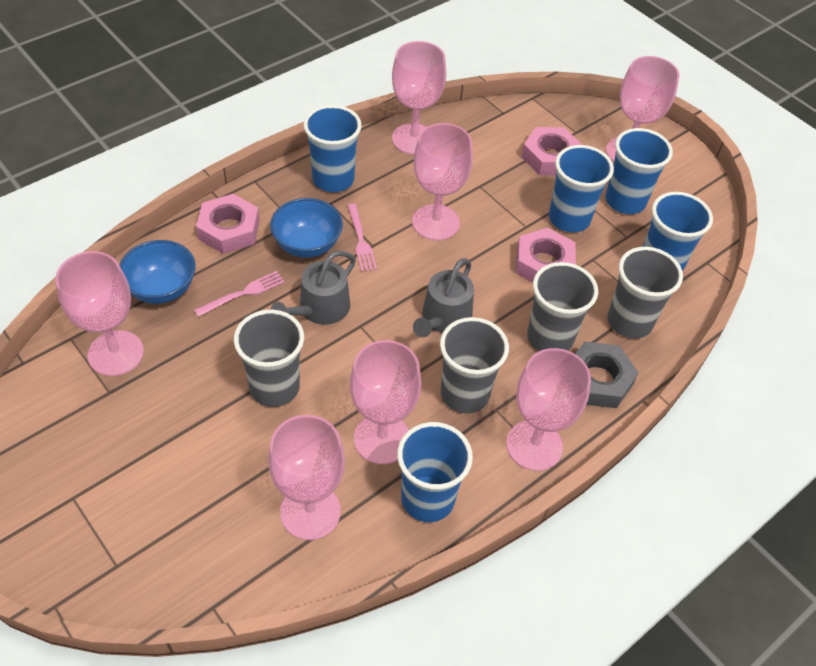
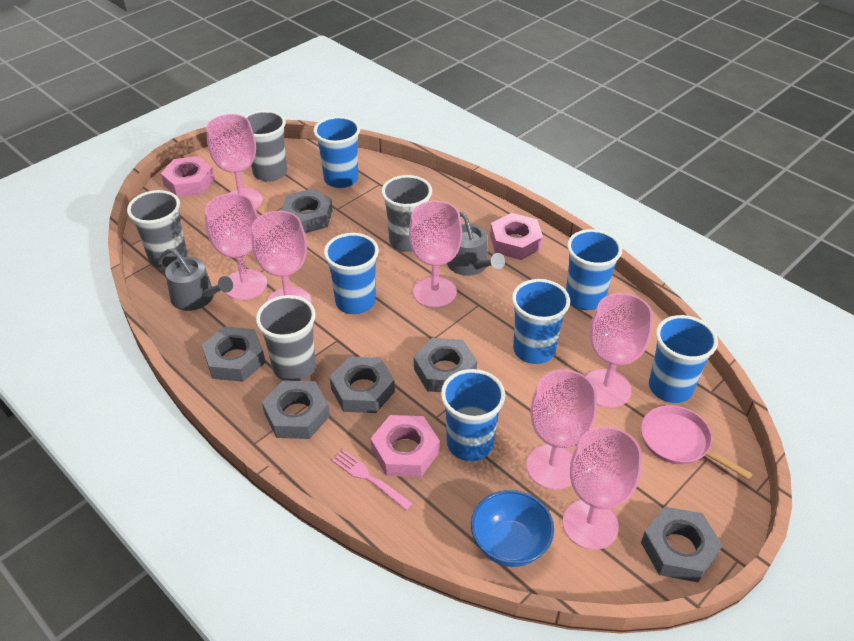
blue bowl: [119,240,196,304] [270,198,343,258] = 2 -> [471,490,554,567] = 1
blue cup: [304,105,362,192] [397,422,473,522] [549,145,614,232] [605,128,673,214] [643,192,713,271] = 5 -> [314,116,360,188] [324,233,379,314] [441,369,506,461] [512,279,570,364] [566,229,622,310] [649,315,718,403] = 6
grey nut: [575,342,638,408] = 1 -> [202,326,266,382] [262,380,330,439] [281,189,333,233] [330,357,395,413] [414,338,477,392] [641,507,722,582] = 6
pink fork: [194,271,285,317] [347,204,377,272] = 2 -> [332,450,413,510] = 1
pink pan: none = 0 -> [641,405,752,480] = 1

